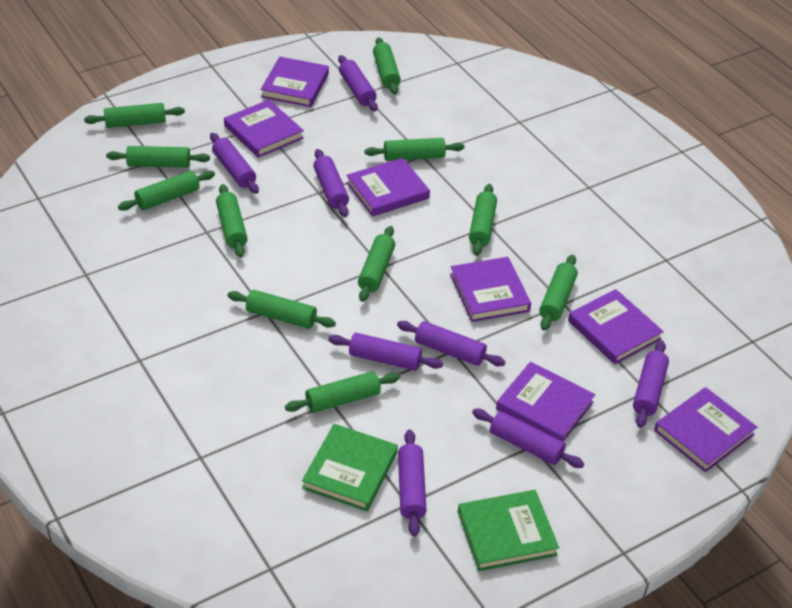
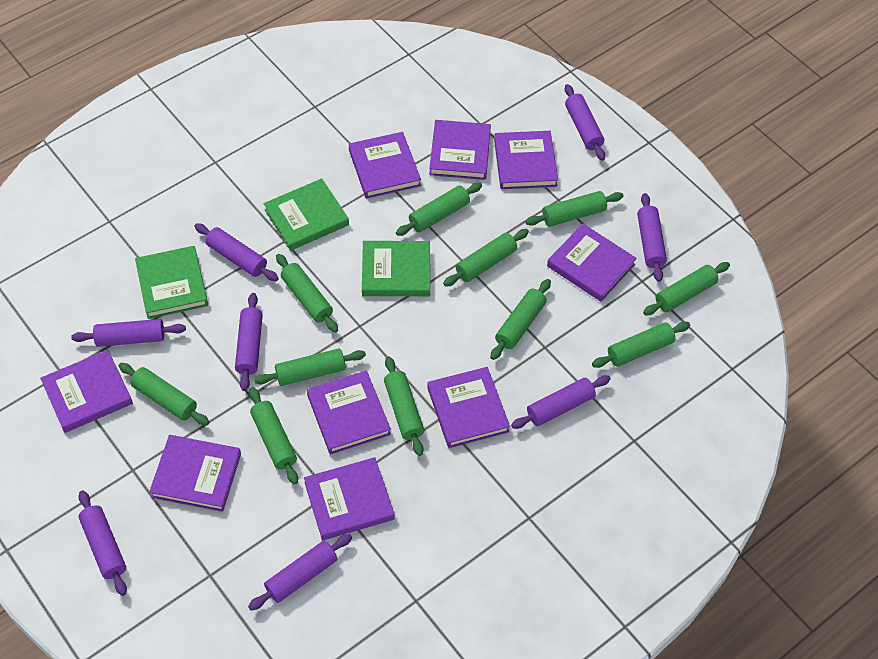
green book: [302,424,398,511] [458,490,559,571] = 2 -> [135,246,208,319] [264,178,349,251] [362,241,430,296] = 3
purple book: [224,100,304,158] [261,57,329,107] [346,158,430,217] [450,257,531,322] [496,361,595,442] [568,289,664,364] [654,387,757,472] = 7 -> [40,350,133,433] [149,435,241,512] [304,457,395,540] [307,370,391,455] [349,132,421,199] [427,367,510,448] [429,120,491,180] [494,131,558,189] [547,224,637,302] = 9

